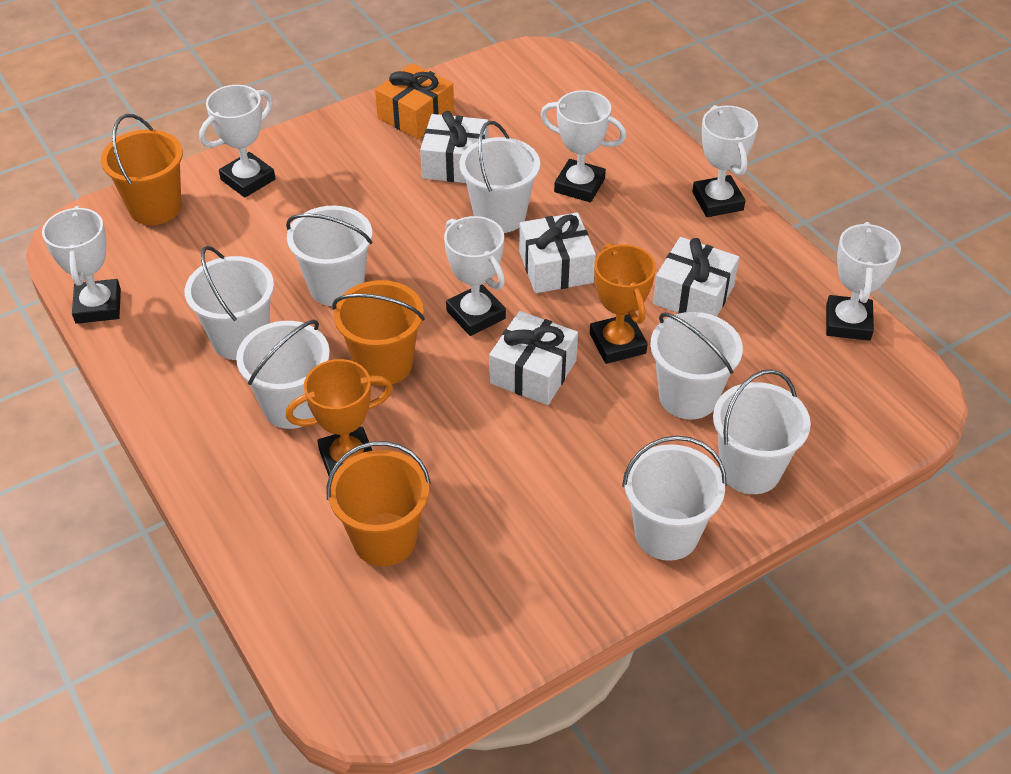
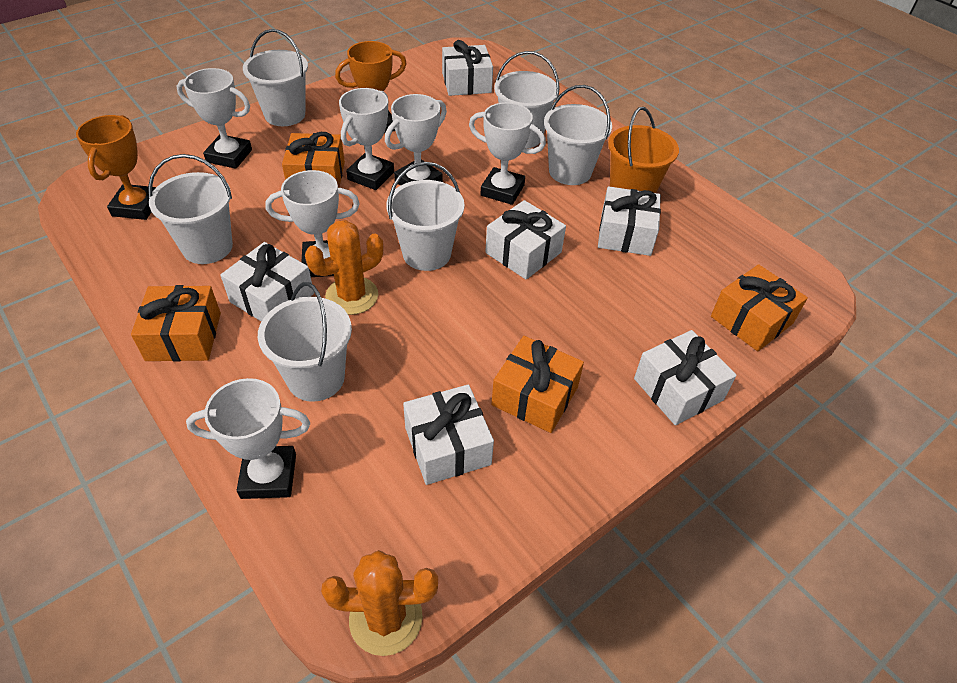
orange bucket: [101,114,183,225] [327,441,431,566] [332,280,425,386] = 3 -> [608,107,679,193] = 1
orange cactus: none = 0 -> [305,220,384,315] [321,550,438,656] = 2
orange gift: [375,63,454,139] = 1 -> [131,285,221,362] [282,132,345,188] [491,336,584,433] [711,264,808,351] = 4
white bucket: [185,246,274,360] [236,320,330,429] [286,206,372,306] [459,121,540,233] [622,436,727,561] [650,312,743,420] [713,369,811,494] = 7 -> [148,154,233,264] [243,29,308,126] [258,282,352,402] [386,162,465,271] [494,51,560,148] [544,85,612,185] = 6
white gift: [420,111,489,183] [489,311,578,405] [519,212,596,293] [653,237,739,317] = 4 -> [220,242,314,322] [403,384,494,485] [442,40,493,96] [485,200,566,279] [598,186,661,256] [634,330,737,425] = 6

